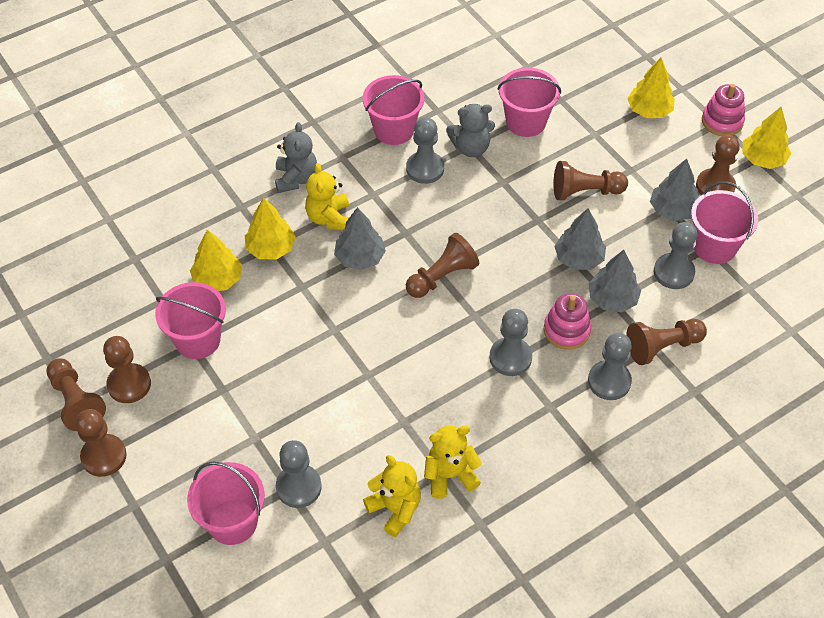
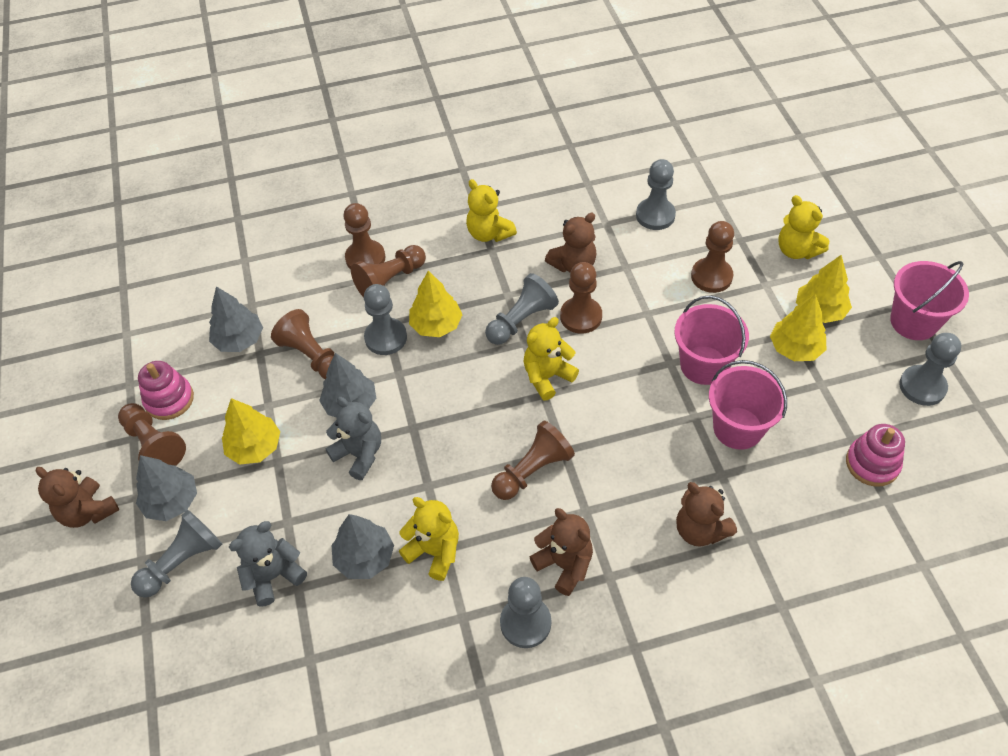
brown teddy bear: none = 0 -> [35,467,119,528] [530,508,593,596] [545,213,597,272] [676,482,737,546] = 4
grey pawn: [276,440,322,508] [406,117,444,184] [490,309,532,376] [588,333,632,400] [654,222,698,289] = 5 -> [131,510,222,598] [364,284,407,355] [485,273,559,345] [500,577,551,648] [636,159,676,230] [899,333,961,406] = 6
pink bucket: [155,282,226,359] [187,462,265,545] [363,75,424,145] [498,68,561,137] [691,181,758,264] = 5 -> [674,295,749,385] [709,360,787,450] [890,261,969,340] = 3
yellow teddy bear: [305,163,350,230] [363,455,421,537] [424,425,482,499] = 3 -> [399,497,459,581] [466,179,517,242] [523,317,579,400] [778,195,829,259] = 4

